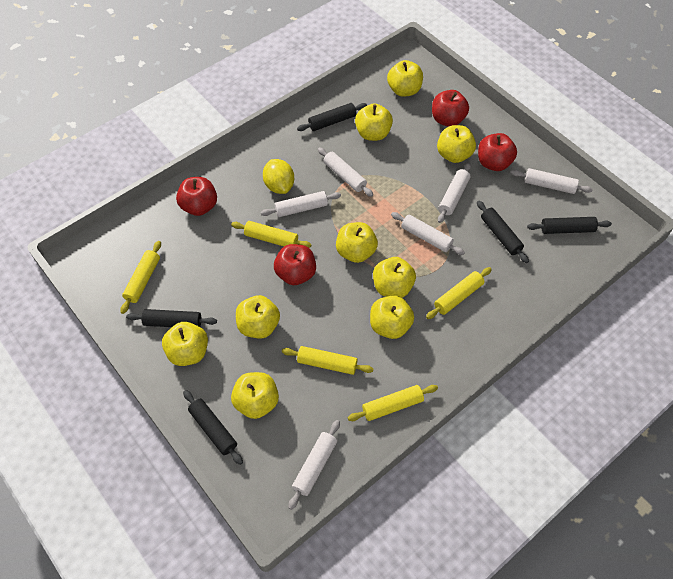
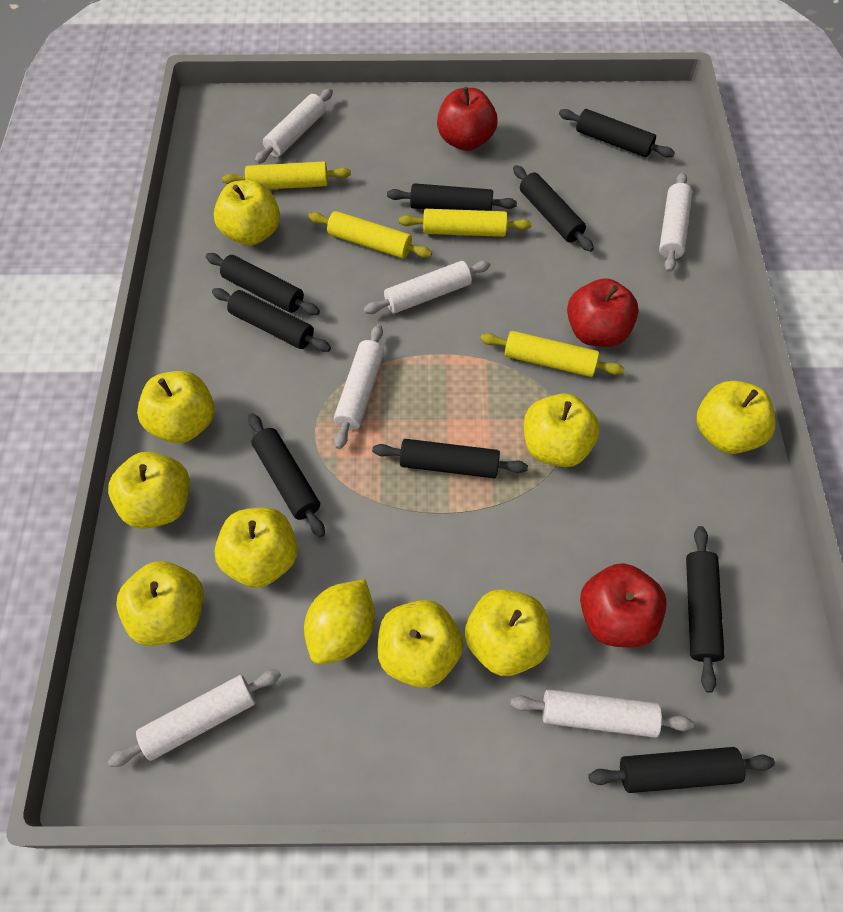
black rolling pin: [126,309,217,327] [183,390,243,465] [297,103,367,131] [477,201,529,263] [527,217,612,234] = 5 -> [206,253,320,315] [212,288,331,352] [248,413,325,537] [372,439,528,478] [387,183,517,211] [513,165,594,252] [559,109,675,158] [588,747,775,793] [686,526,725,693] = 9
red apple: [176,177,217,216] [274,244,316,285] [432,90,469,127] [478,133,517,171] = 4 -> [437,87,498,151] [567,278,639,347] [580,563,667,648] = 3
yellow rolling pin: [120,241,161,314] [231,221,311,248] [282,346,373,375] [347,385,438,421] [426,267,492,319] = 5 -> [222,161,351,189] [308,211,432,259] [399,209,532,237] [480,331,624,377] = 4

